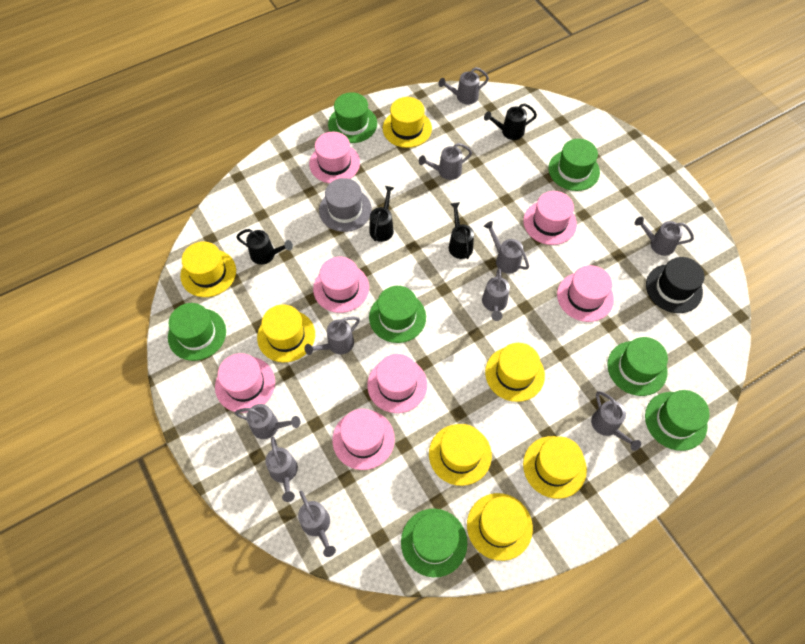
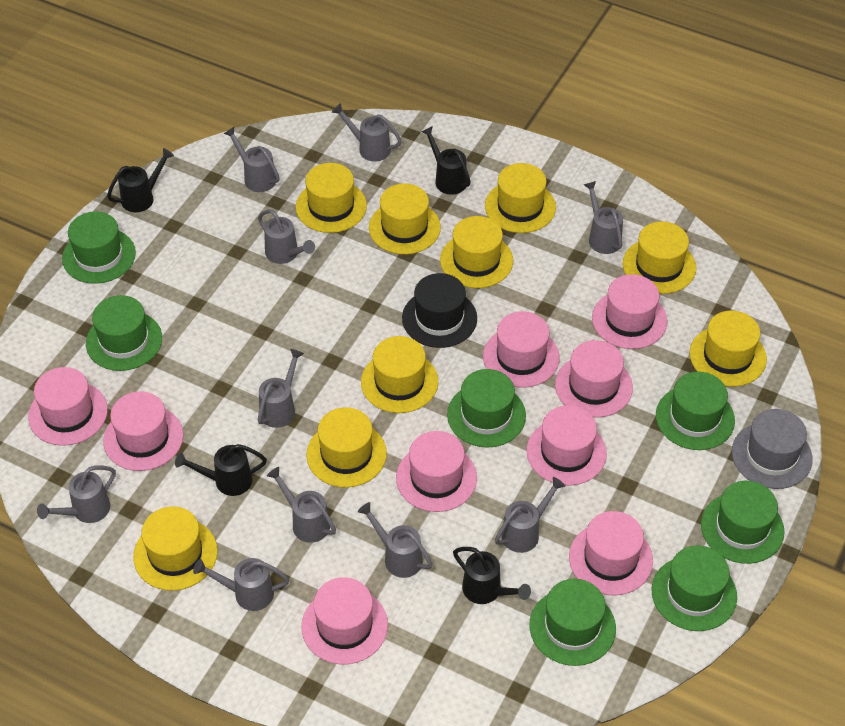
pink hat: [215,353,275,413] [309,132,360,183] [313,256,369,313] [332,409,395,470] [367,354,427,413] [523,191,577,245] [557,265,614,322] = 7 -> [28,367,108,446] [103,391,183,471] [302,577,388,665] [396,431,477,512] [483,311,560,388] [527,405,607,486] [555,340,633,418] [569,511,653,595] [592,274,668,349] = 9
yellow hat: [180,241,236,297] [257,304,315,362] [383,97,432,148] [429,424,492,486] [467,493,533,561] [485,343,545,402] [523,436,587,499] = 7 -> [133,506,218,591] [296,163,367,233] [306,407,387,488] [361,336,438,413] [369,183,441,254] [440,216,513,288] [485,163,556,233] [623,221,696,294] [690,311,767,387] = 9

